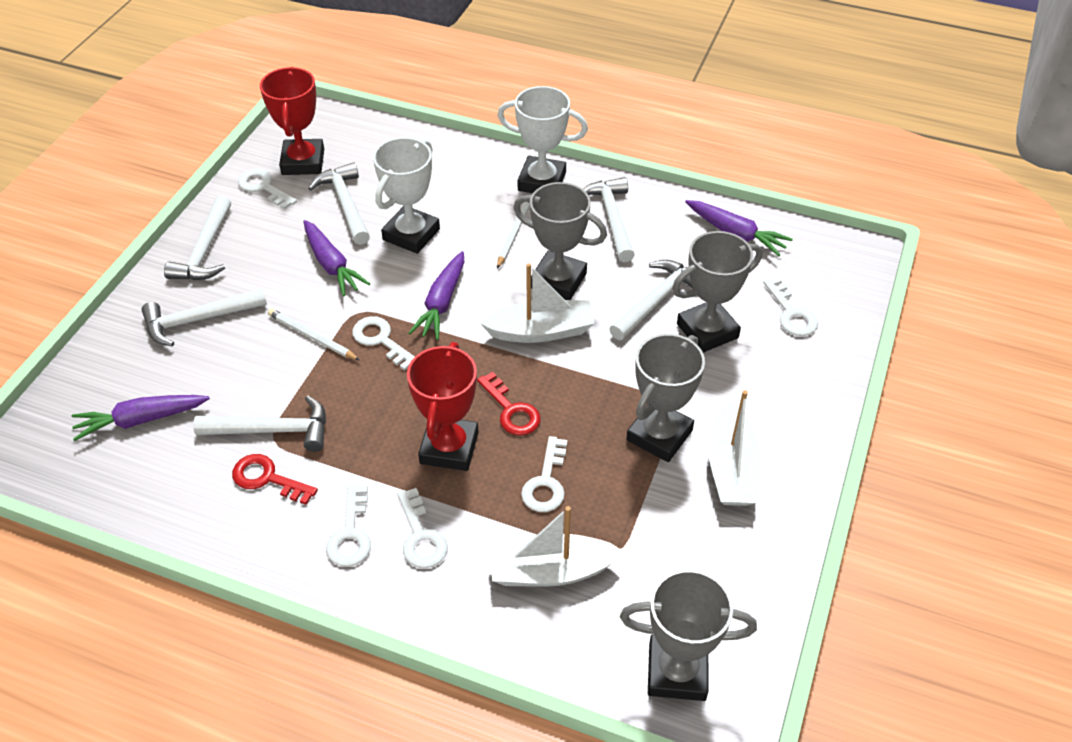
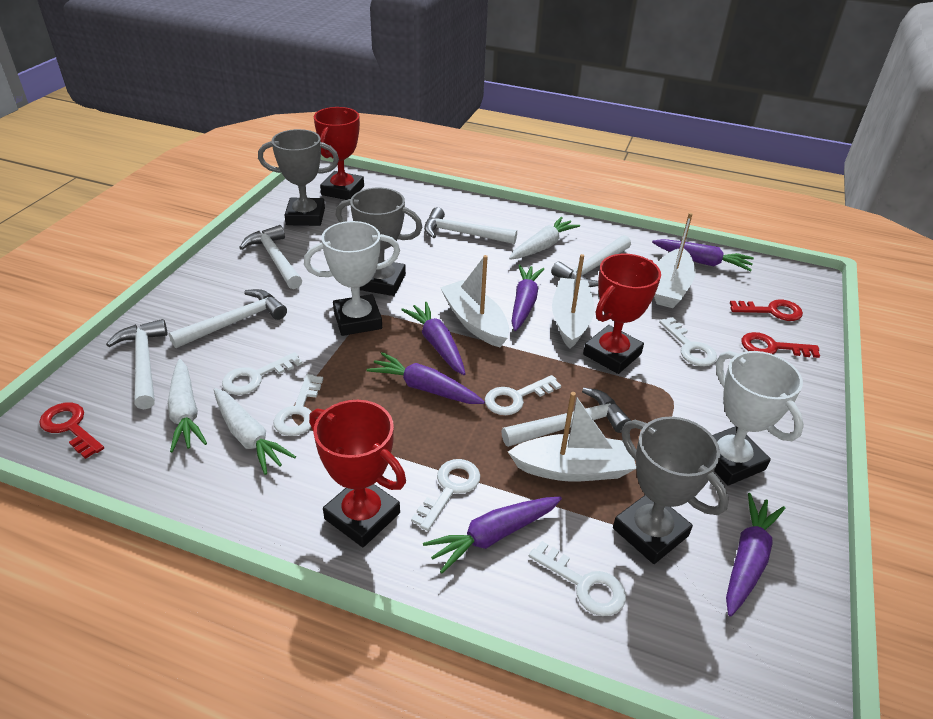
grey trophy: [514,182,607,300] [620,570,757,701] [626,334,705,462] [672,231,762,353] = 4 -> [258,129,339,226] [336,188,423,296] [613,416,729,564] = 3
purple carrot: [71,395,210,441] [303,220,370,296] [409,251,464,340] [685,200,793,256] = 4 -> [366,352,485,404] [401,302,466,375] [423,496,562,573] [511,265,544,331] [652,239,754,272] [726,493,785,617] = 6
red key: [232,454,318,505] [477,372,541,436] = 2 -> [39,403,104,459] [730,300,803,321] [742,332,820,358] = 3
red trophy: [260,67,324,175] [407,342,479,471] = 2 -> [309,400,406,547] [314,107,364,200] [583,254,661,374] = 3
white boat: [480,263,595,343] [489,506,624,587] [708,390,761,506] = 3 -> [440,255,509,347] [508,392,636,481] [552,254,595,348] [654,213,696,308] = 4
white carrot: none = 0 -> [168,359,207,453] [214,388,296,475] [509,217,580,260] = 3
white pencil: [268,309,360,360] [497,201,530,269] = 2 -> none = 0

